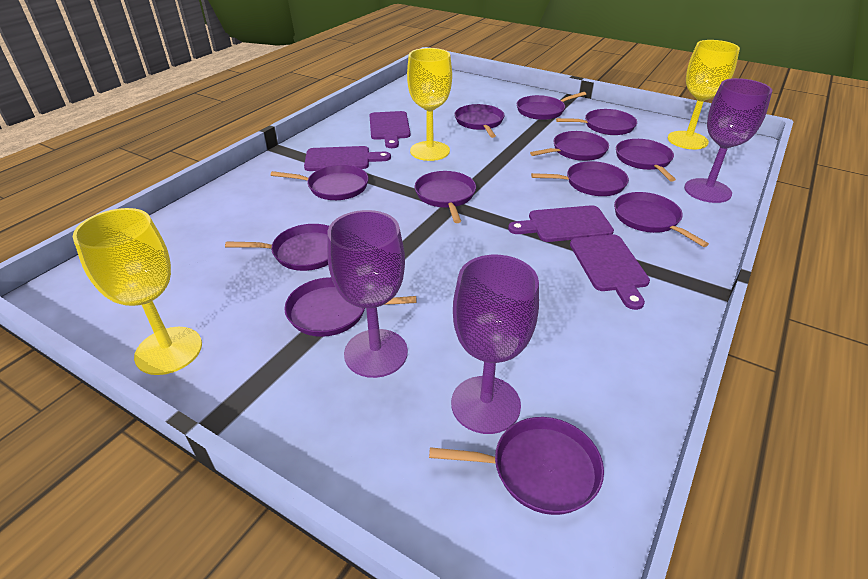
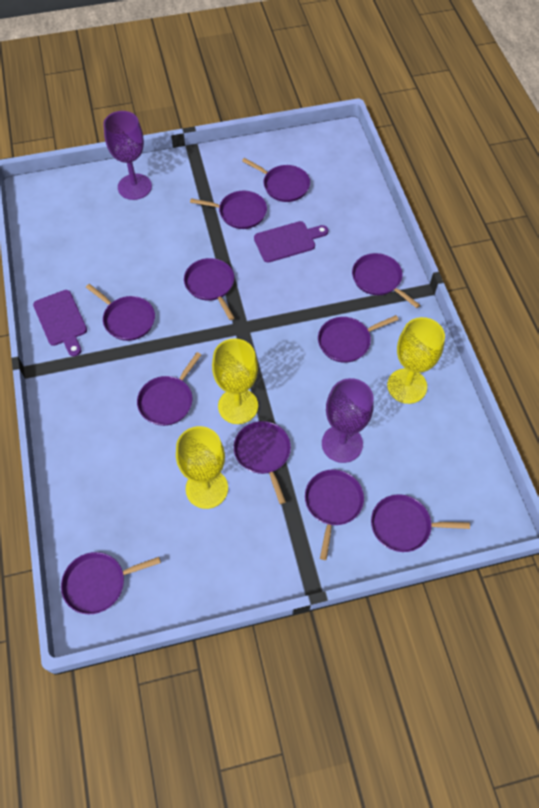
purple cutting board: [304,146,391,171] [369,111,411,148] [508,205,614,242] [570,235,650,310] = 4 -> [33,290,87,356] [254,221,328,263] = 2
purple goblet: [327,210,408,378] [451,255,539,434] [684,78,772,203] = 3 -> [103,111,152,200] [322,378,374,463] = 2
purple pan: [225,224,329,271] [271,165,369,200] [284,277,416,337] [415,171,476,223] [429,417,604,515] [455,104,504,138] [517,92,586,120] [530,131,609,161] [531,161,629,196] [556,109,637,135] [614,192,709,247] [616,139,676,182] = 12 -> [61,552,161,614] [86,284,155,341] [137,352,201,426] [184,258,234,320] [190,191,267,229] [234,421,291,504] [242,158,310,202] [305,469,364,560] [318,315,398,363] [352,253,420,308] [371,494,470,552] = 11

